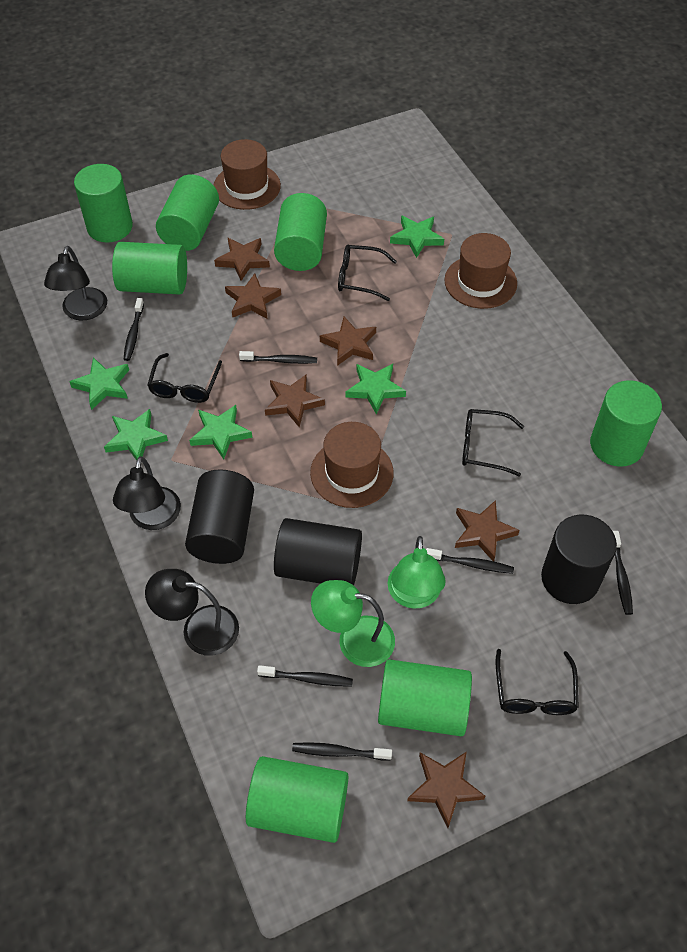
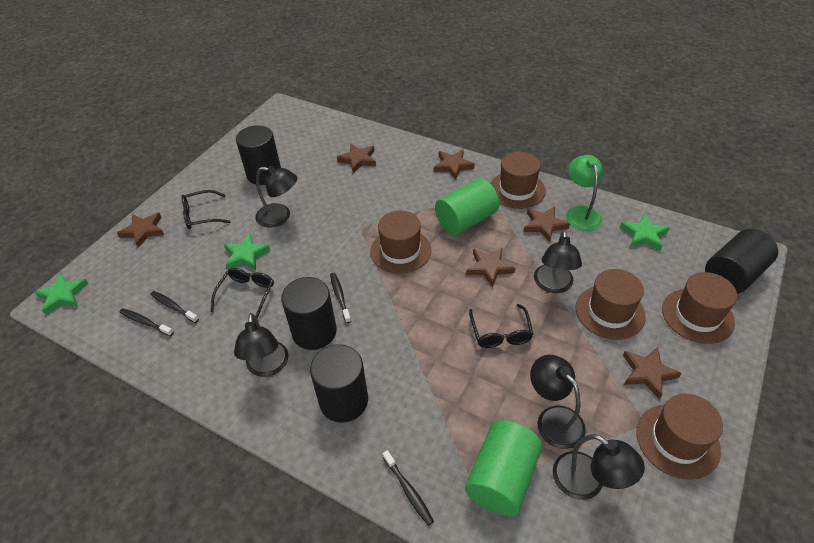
black cylinder: [185,469,254,564] [274,518,362,585] [541,515,617,604] = 3 -> [236,125,281,185] [281,277,337,350] [310,344,368,423] [705,229,778,294] = 4
black glasses: [147,353,222,403] [338,245,397,301] [462,409,524,477] [496,649,579,715] = 4 -> [181,190,231,229] [211,268,274,319] [469,304,534,348] = 3
black lamp: [44,246,107,321] [113,456,181,530] [145,569,239,656] = 3 -> [234,313,289,377] [255,166,297,228] [530,355,586,449] [534,230,582,293] [553,434,645,500] = 5
black toothbrush: [124,298,144,361] [239,351,317,364] [257,665,353,686] [292,742,392,760] [426,548,514,574] [613,531,633,615] = 6 -> [119,308,174,336] [150,291,199,323] [330,273,351,323] [382,450,434,526] = 4
brown hat: [214,139,281,210] [310,422,394,508] [444,233,517,309] = 3 -> [370,211,431,274] [490,152,546,209] [576,269,646,340] [636,394,723,480] [662,272,737,344] = 5
green cylinder: [74,164,133,243] [112,242,187,295] [156,174,219,251] [246,756,348,843] [274,193,327,271] [378,659,472,736] [590,380,662,467] = 7 -> [435,178,499,235] [465,420,542,516] = 2
green lamp: [311,580,395,667] [388,536,446,609] = 2 -> [566,155,603,231] = 1
green star: [69,358,129,410] [104,409,168,460] [189,405,252,460] [346,364,406,414] [390,215,444,258] = 5 -> [34,273,88,315] [224,233,271,270] [620,214,670,251] = 3

